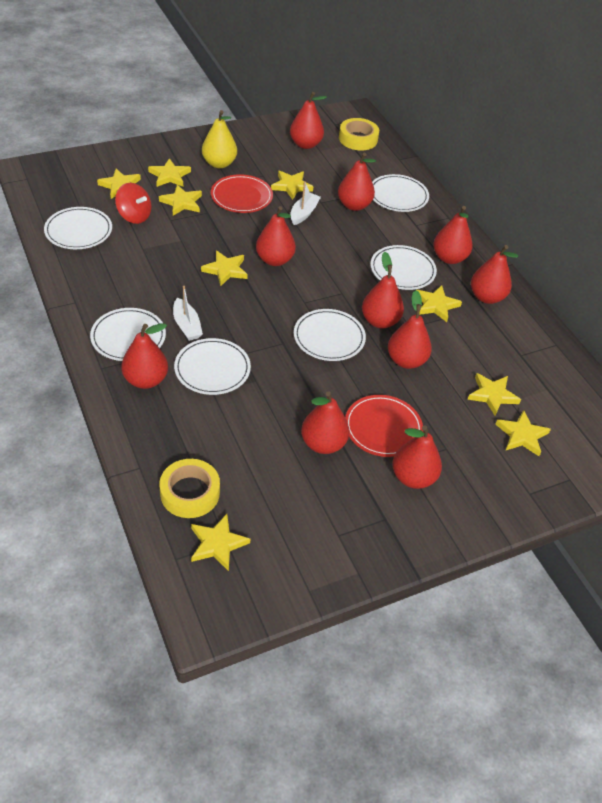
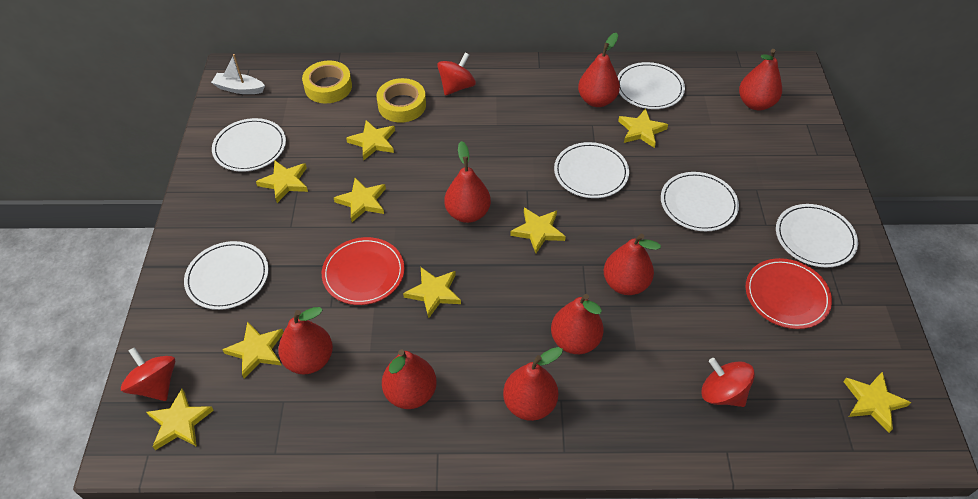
red pear: [121,323,168,389] [256,206,296,266] [290,92,327,149] [301,391,349,454] [338,153,376,211] [362,252,404,328] [388,290,432,369] [392,425,442,489] [433,206,473,264] [471,245,518,304] = 10 -> [278,307,333,374] [382,350,437,409] [444,141,491,223] [503,347,563,421] [551,294,604,354] [578,33,620,107] [604,233,661,295] [739,49,782,110] = 8
red spinning top: [115,183,152,224] = 1 -> [121,347,175,401] [437,53,476,96] [701,358,755,407] = 3
white boat: [173,286,203,341] [290,181,321,225] = 2 -> [211,54,265,94] = 1
yellow pear: [202,110,237,168] = 1 -> none = 0

